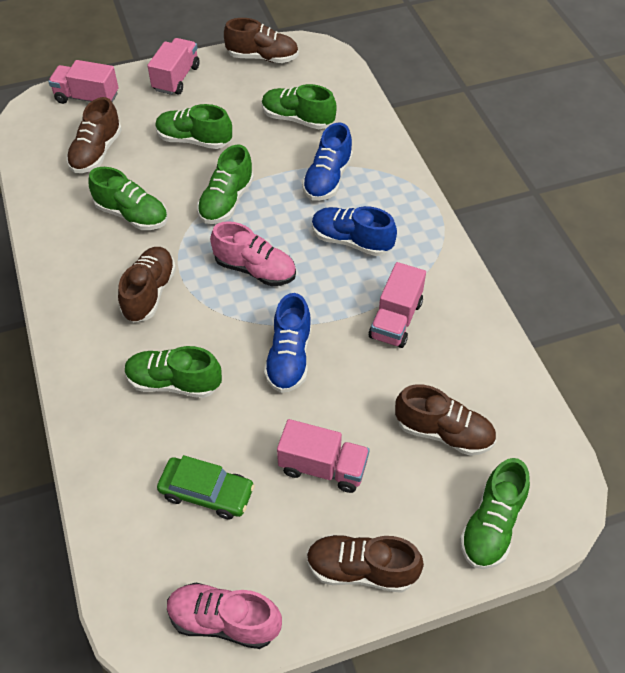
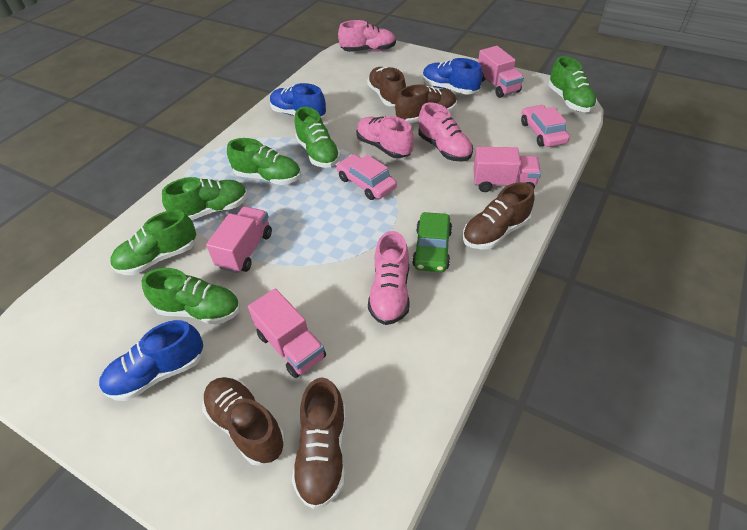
pink car: none = 0 -> [336,154,397,200] [521,105,570,147] = 2
pink shoe: [167,583,282,649] [210,221,296,286] = 2 -> [338,20,396,52] [356,116,414,158] [368,231,410,325] [419,102,473,162] = 4

